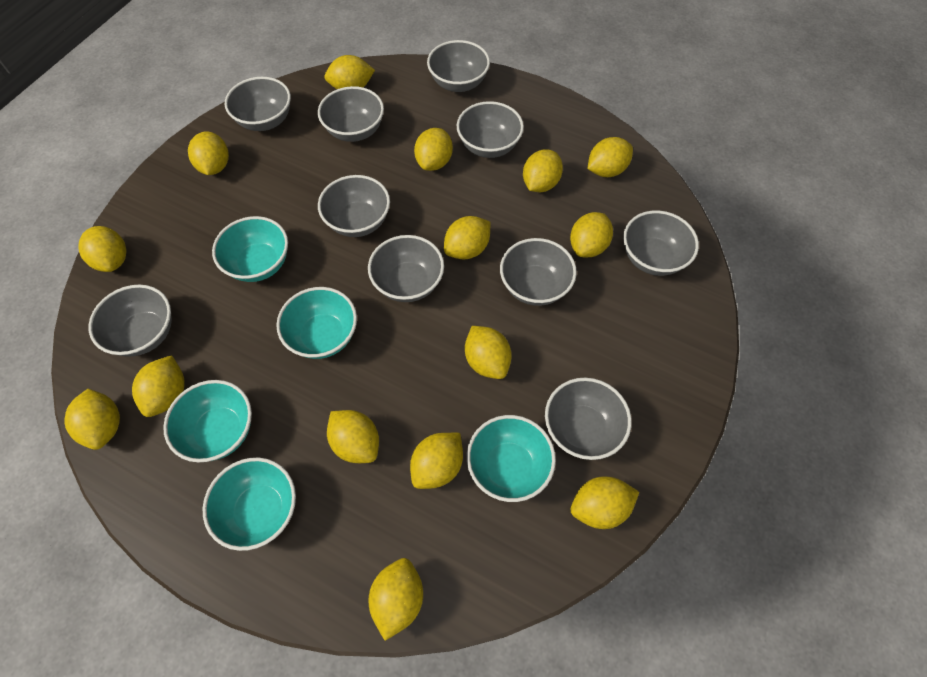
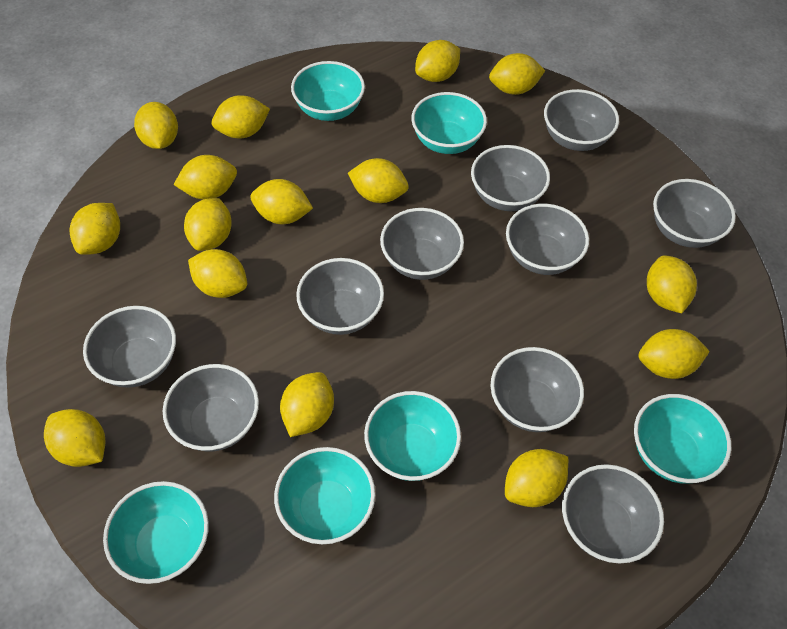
turquoise bowl: [163,380,252,462] [203,458,296,551] [212,216,288,282] [276,287,357,359] [467,415,556,502] = 5 -> [103,481,209,584] [274,447,375,544] [291,61,365,121] [364,391,461,481] [411,92,487,154] [634,394,731,483] = 6

